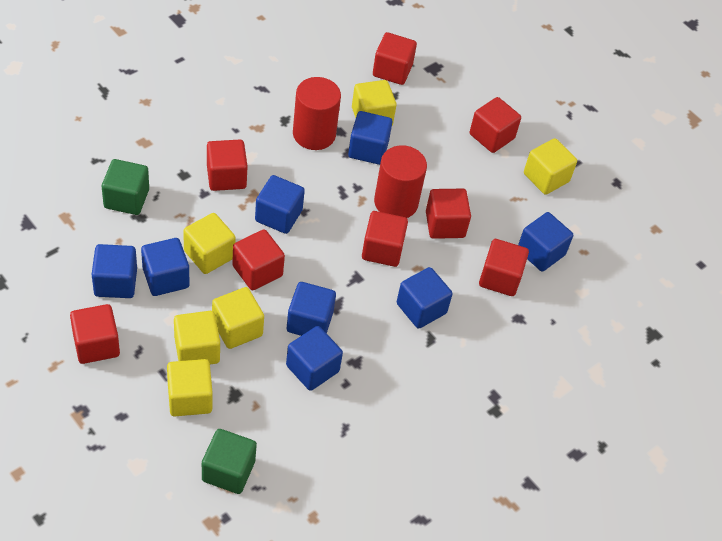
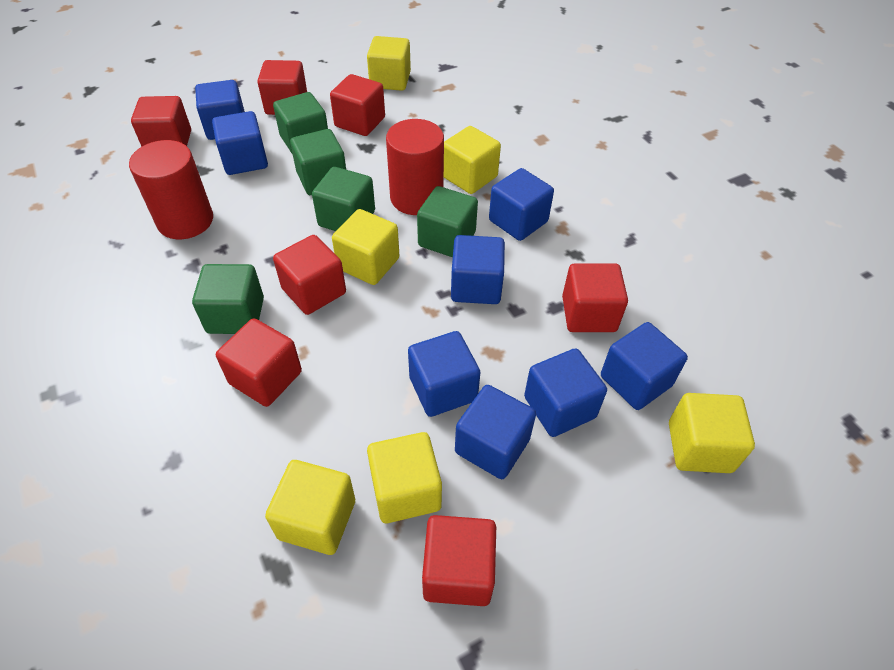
green cube: [102,159,149,215] [202,429,257,494] = 2 -> [192,264,264,334] [273,92,328,155] [290,129,346,195] [312,167,375,231] [417,186,478,257] = 5
red cube: [70,304,120,364] [207,140,248,191] [232,230,285,290] [362,211,408,267] [373,32,417,85] [426,189,471,239] [470,97,521,153] [479,239,529,296] = 8 -> [131,96,191,147] [216,318,302,407] [257,60,307,115] [273,235,346,315] [330,74,385,136] [422,515,496,606] [562,263,628,332] = 7

